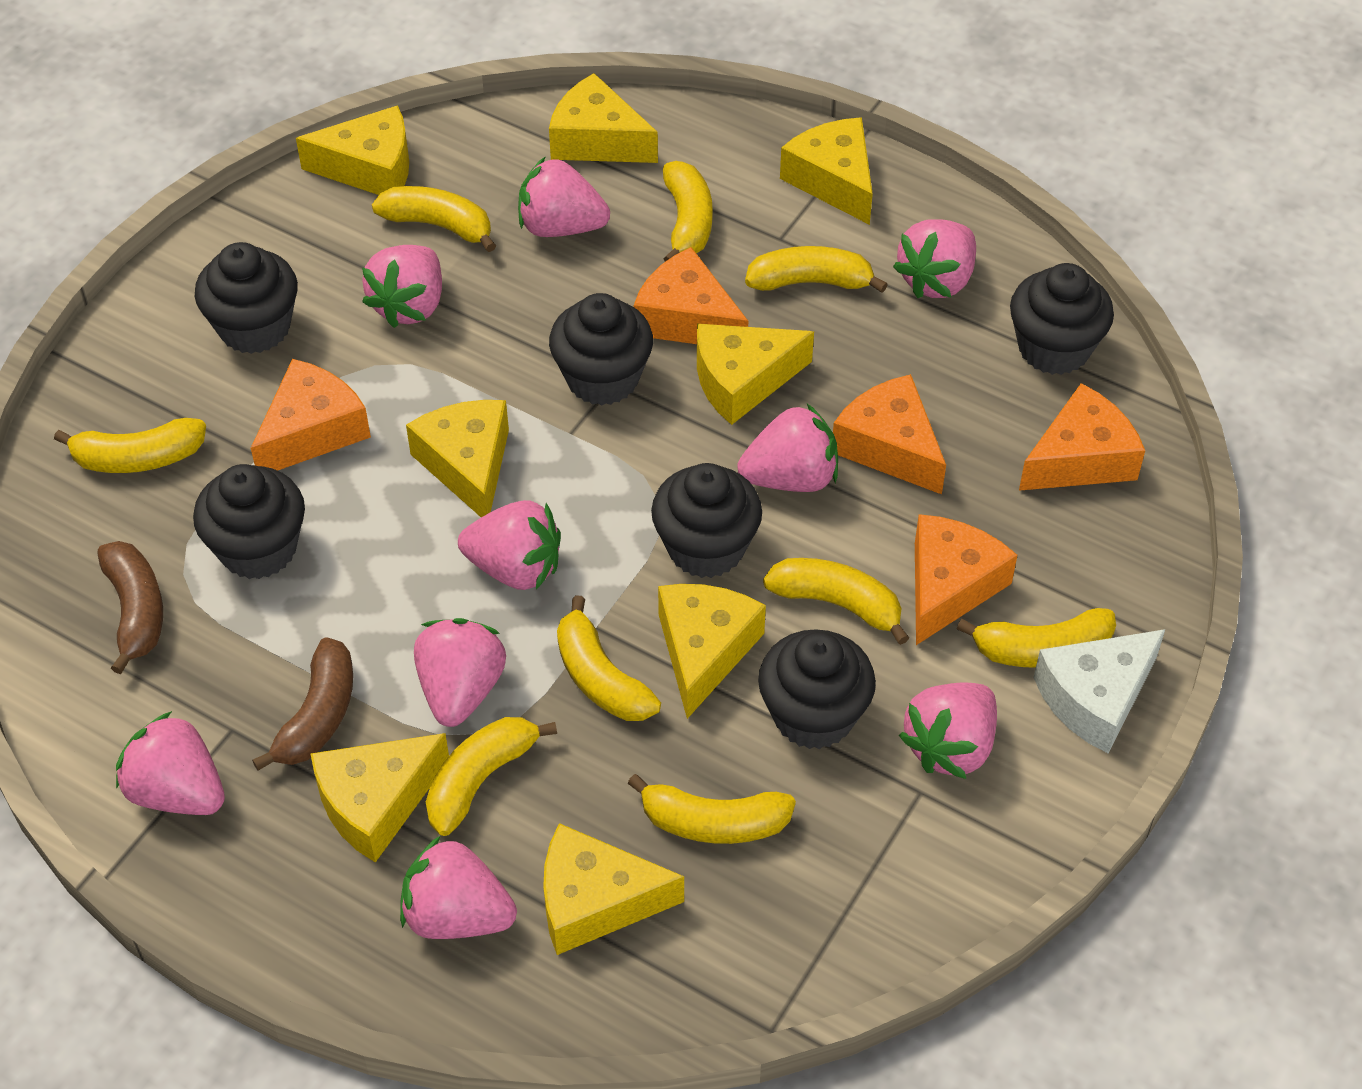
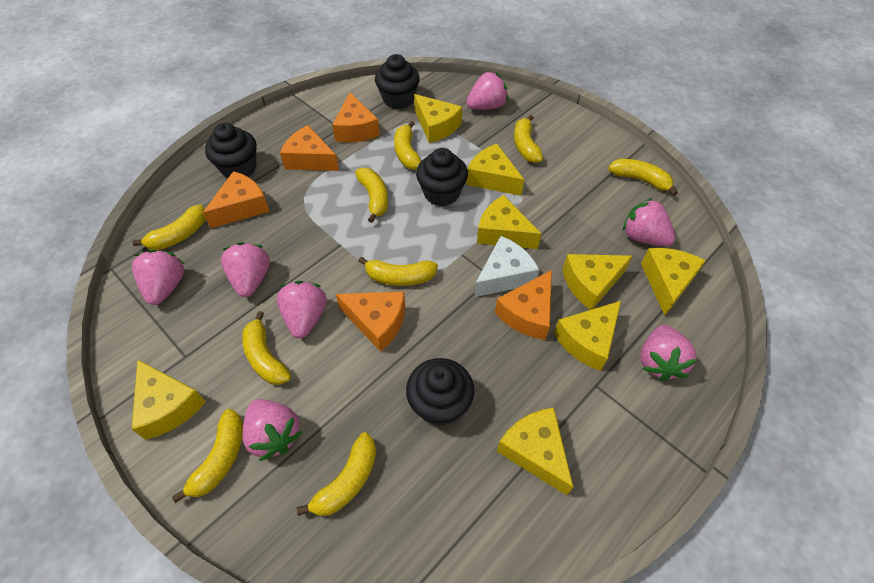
black cupcake: [193,464,305,579] [195,242,298,354] [549,293,653,406] [651,463,762,578] [758,629,876,749] [1010,263,1114,375] = 6 -> [205,123,257,178] [375,54,420,109] [406,358,474,426] [416,148,468,206] = 4
brown banana: [97,541,163,674] [252,637,353,771] = 2 -> none = 0
pink strawberry: [116,711,225,815] [362,245,442,328] [400,835,517,939] [414,618,506,727] [458,500,561,590] [518,156,610,237] [737,404,838,492] [893,220,976,299] [899,683,997,779] = 9 -> [132,250,185,305] [221,242,270,297] [242,399,302,461] [277,281,327,338] [466,72,508,110] [623,198,675,246] [640,325,697,381] = 7

